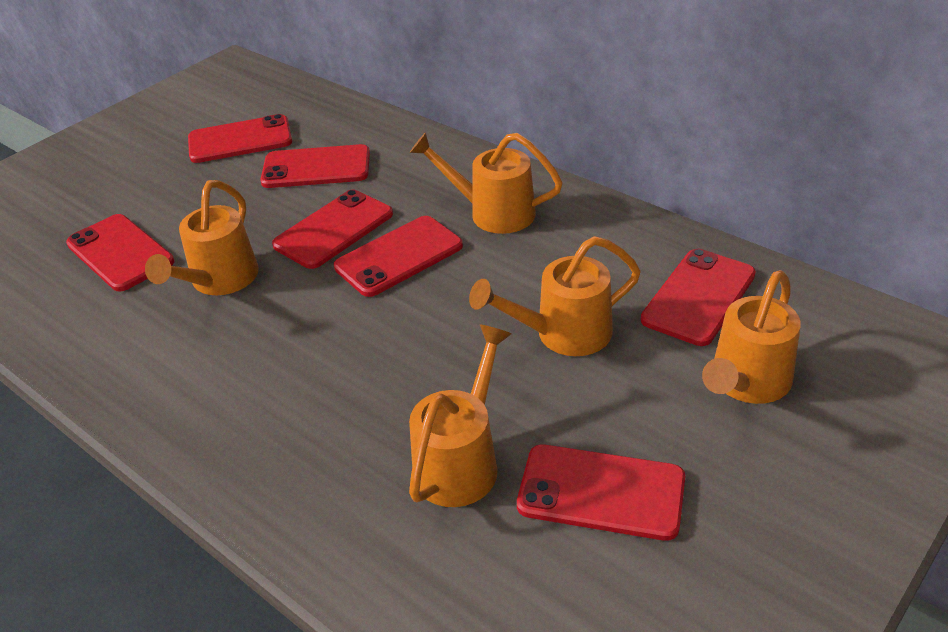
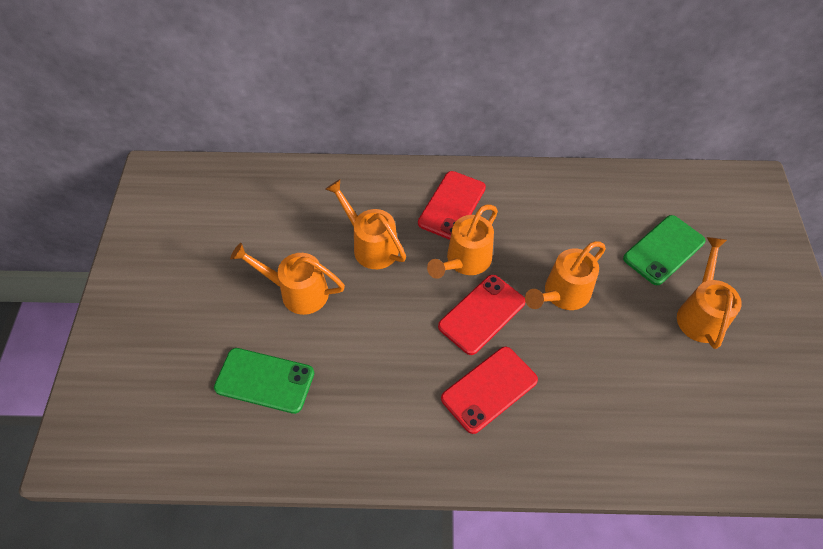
green phone: none = 0 -> [214,348,314,414] [623,215,705,285] = 2
red phone: [66,214,174,292] [188,114,292,163] [260,144,370,188] [272,190,393,269] [334,216,463,297] [517,444,685,541] [641,249,756,346] = 7 -> [418,171,486,240] [438,275,525,355] [441,347,538,434] = 3

